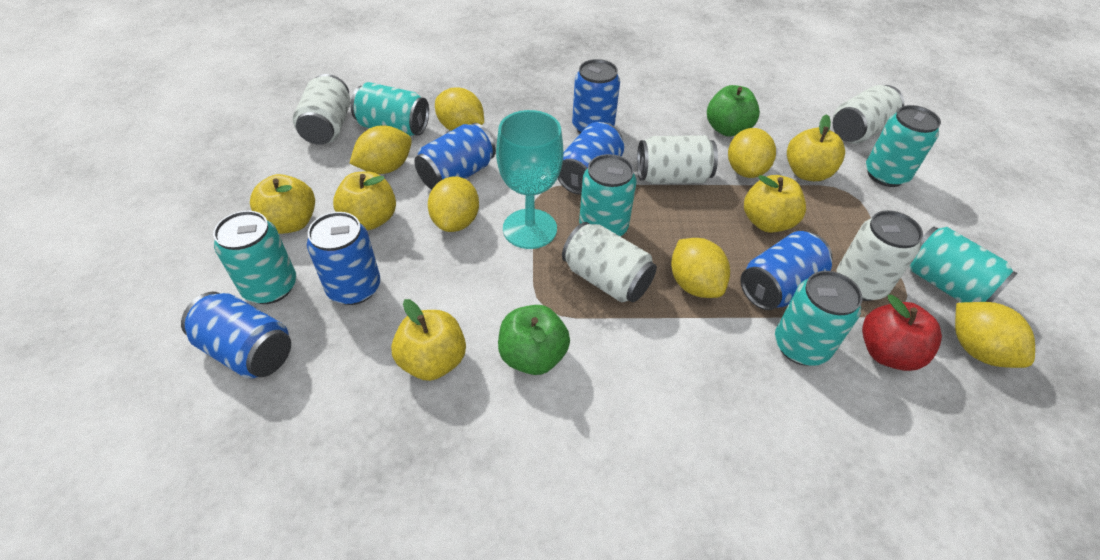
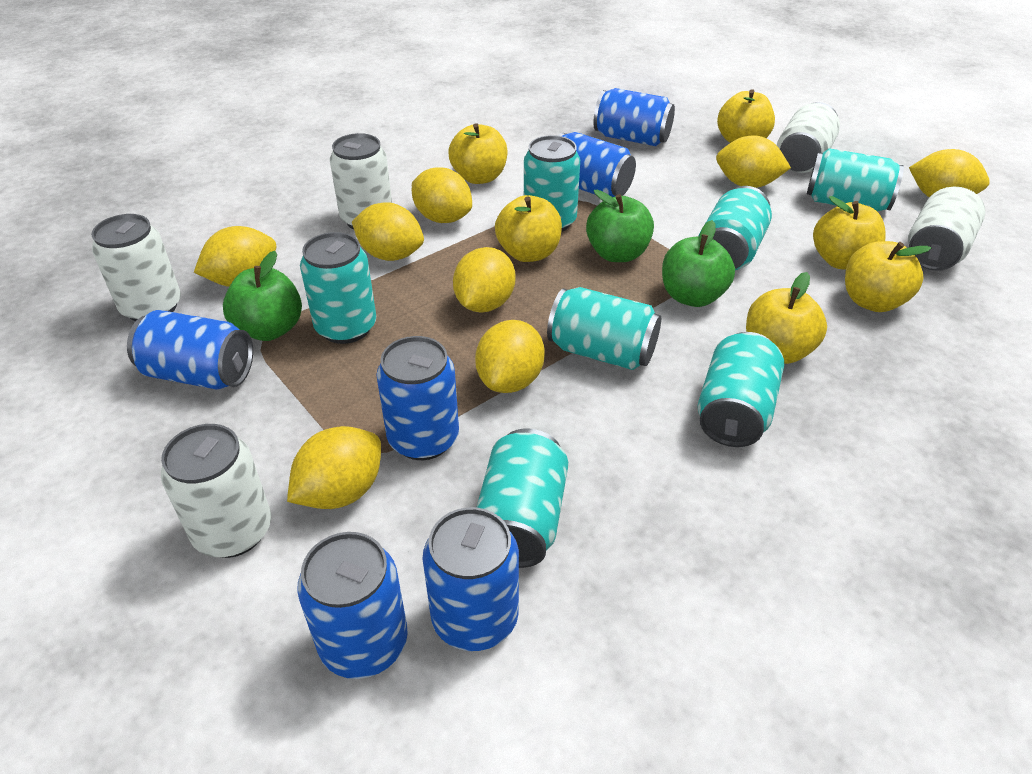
green apple: [498,305,570,375] [707,85,760,137] = 2 -> [223,251,302,341] [586,190,654,262] [662,220,735,307] = 3
red apple: [862,295,942,371] = 1 -> none = 0
turquoise can: [213,211,296,304] [350,82,429,136] [579,154,636,236] [775,271,863,366] [866,105,941,187] [910,227,1018,303] = 6 -> [300,232,376,344] [477,428,568,568] [524,135,580,232] [547,287,661,370] [698,332,784,447] [699,186,772,270] [807,148,904,212] = 7
turquoise goblet: [496,110,563,249] = 1 -> none = 0
yellow apple: [250,174,315,234] [333,171,396,230] [391,299,466,381] [744,175,806,233] [787,114,845,181] = 5 -> [448,123,508,184] [495,195,562,262] [717,89,775,143] [746,272,827,364] [813,196,886,270] [845,241,931,312] = 6
yellow lemon: [350,125,412,174] [428,176,479,232] [435,88,484,131] [671,238,730,298] [728,128,776,178] [955,302,1035,368] = 6 -> [194,226,276,287] [287,426,381,509] [352,202,424,261] [412,167,472,223] [453,247,515,312] [475,320,545,393] [716,135,791,188] [909,149,990,197] = 8

